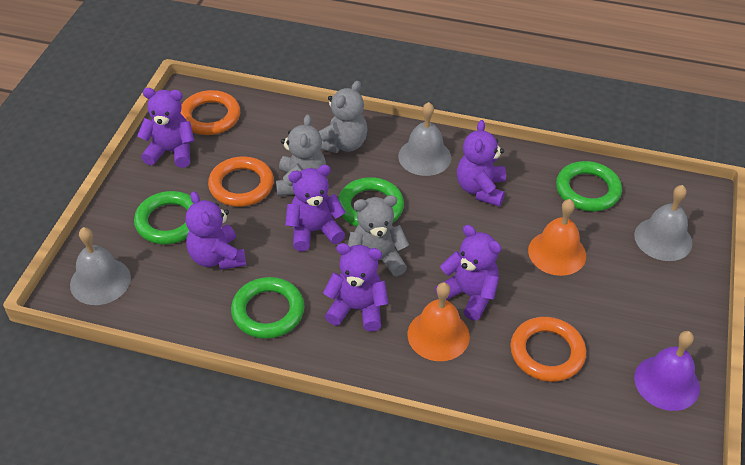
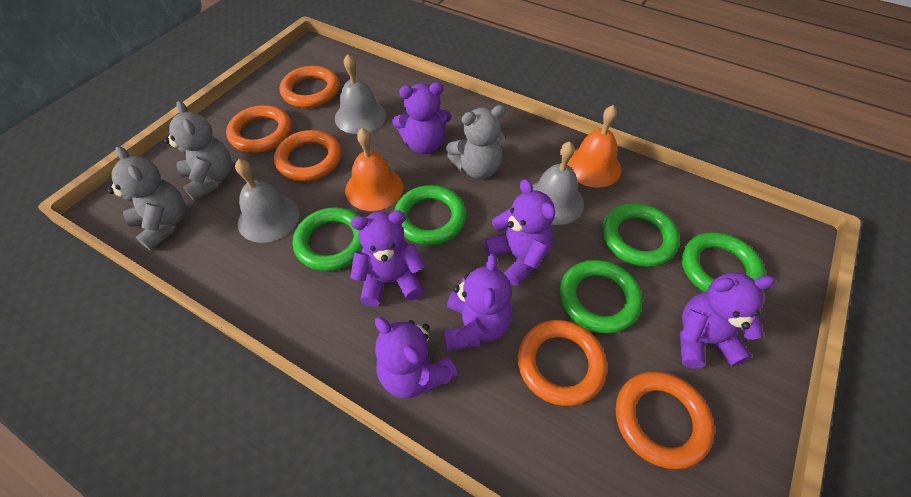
green ring: [134,191,193,244] [231,277,305,339] [338,177,404,227] [556,161,622,212] = 4 -> [293,207,363,271] [394,185,466,245] [559,260,643,334] [602,204,680,267] [681,232,765,292] = 5
orange ring: [180,90,240,135] [208,156,274,207] [510,317,586,382] = 3 -> [226,105,292,153] [274,130,341,181] [280,66,339,108] [517,320,607,406] [616,372,714,469] = 5
purple bell: [634,331,700,411] = 1 -> none = 0

